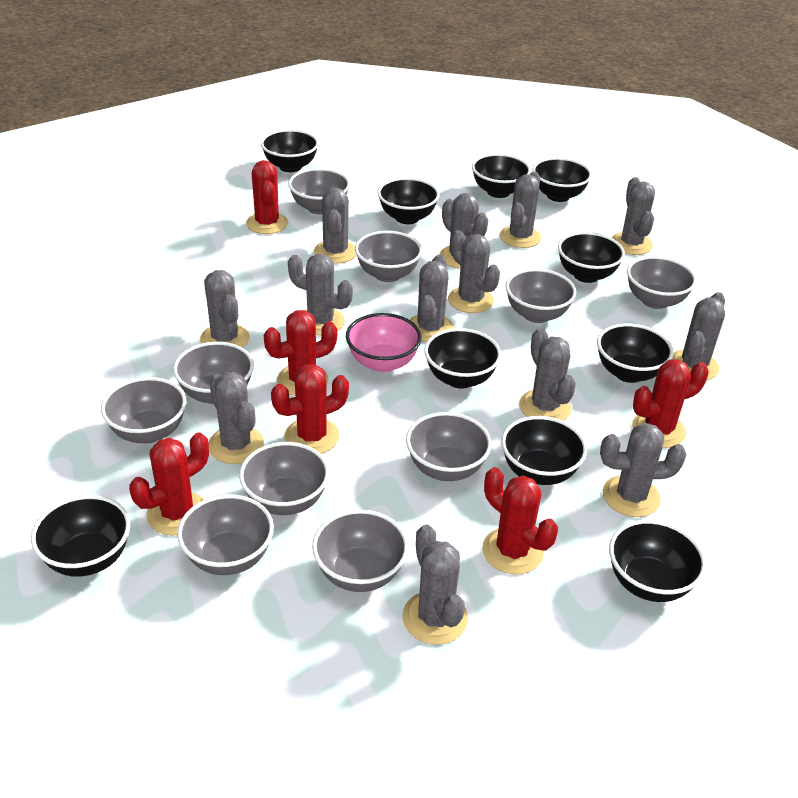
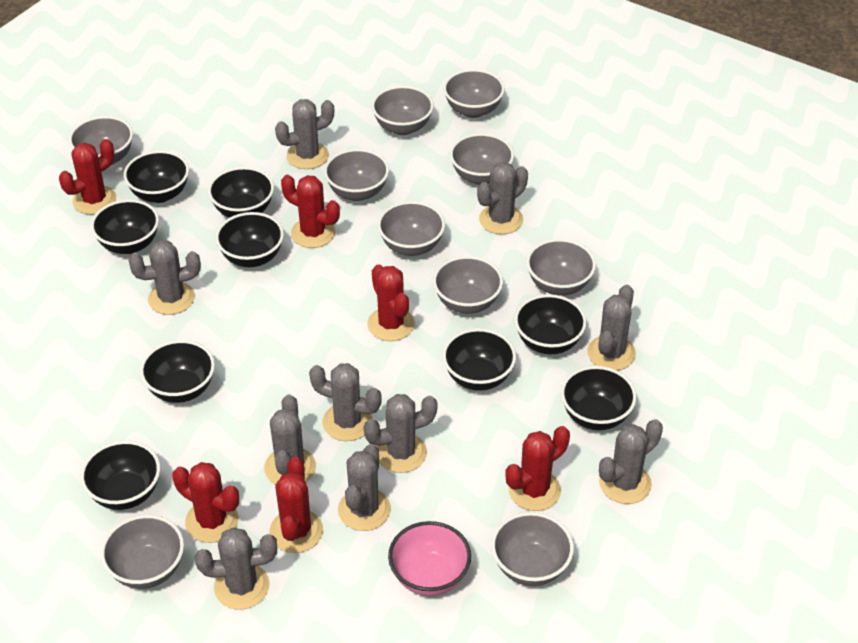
black bowl: [31,495,130,577] [261,129,319,172] [378,178,439,224] [424,328,501,389] [472,154,531,198] [501,416,587,485] [533,157,592,202] [558,232,625,283] [597,323,674,383] [609,520,706,602] = 10 -> [81,441,160,510] [91,199,159,254] [124,150,189,203] [140,340,215,403] [208,167,274,218] [216,212,284,267] [442,328,516,391] [514,294,587,354] [561,366,637,430] = 9
grey cactus: [200,270,250,348] [209,372,264,464] [288,254,353,336] [314,188,356,264] [402,524,468,645] [410,254,454,342] [440,193,488,269] [448,230,500,313] [500,171,541,248] [519,328,576,421] [600,423,687,517] [611,177,655,255] [672,292,725,380] = 13 -> [129,240,201,315] [195,527,277,609] [264,395,316,485] [275,99,334,169] [309,363,382,441] [338,444,391,531] [364,394,438,473] [477,162,528,234] [587,285,636,371] [599,419,663,504] = 10

